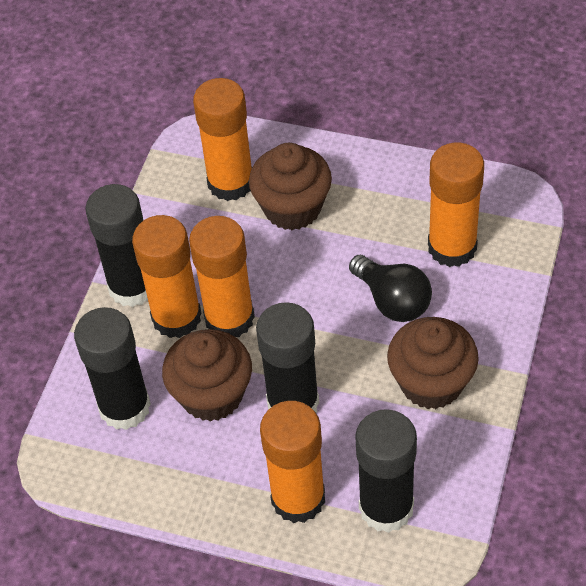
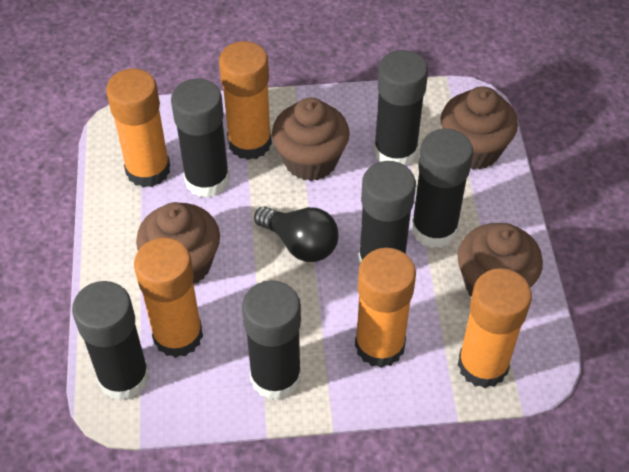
black glue stick: [74,307,151,430] [85,184,148,307] [256,302,319,413] [355,409,417,533] = 4 -> [72,281,150,401] [171,79,230,198] [242,280,301,400] [358,161,416,264] [373,50,428,166] [411,129,473,248] = 6
brown cupcake: [162,329,252,422] [249,143,332,230] [387,317,479,409] = 3 -> [136,202,220,284] [272,98,350,181] [440,86,518,170] [457,223,543,297] = 4

